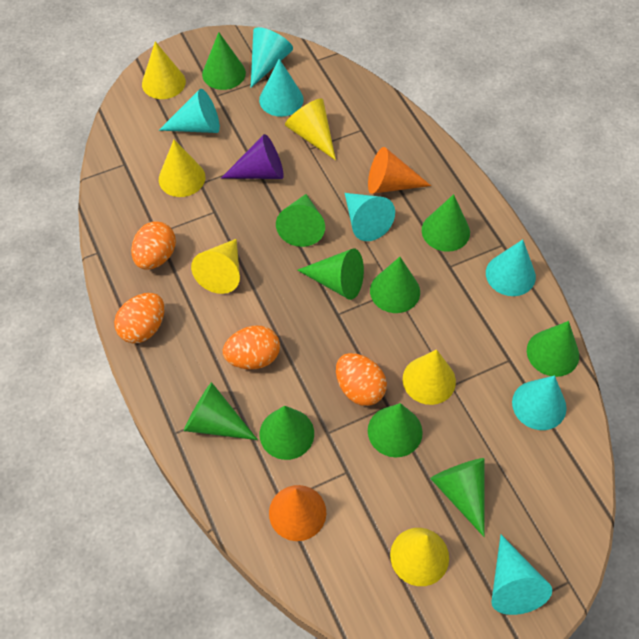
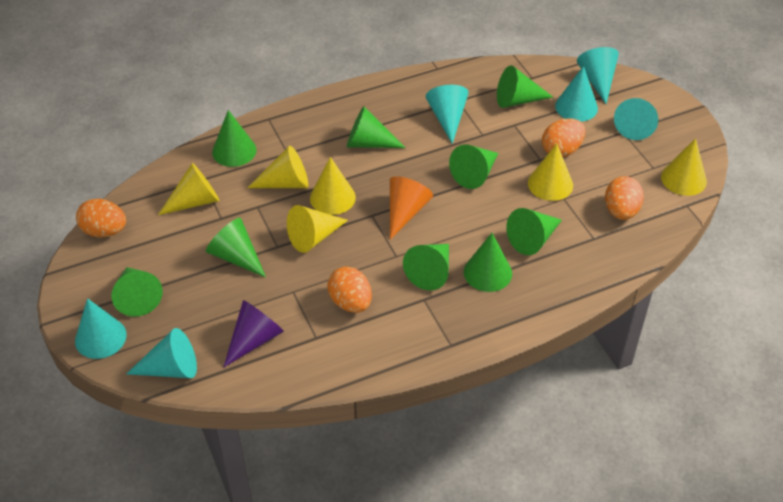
green cone: [184,382,258,440] [202,32,246,90] [260,406,314,460] [276,194,325,247] [297,249,364,300] [368,403,423,457] [370,257,420,313] [422,194,470,252] [430,458,485,537] [527,321,579,377] = 10 -> [111,267,163,317] [206,218,266,278] [212,110,257,167] [347,106,406,148] [403,244,449,290] [449,144,498,189] [464,233,512,292] [497,65,553,108] [506,208,562,255] = 9
orange cone: [269,485,326,541] [368,147,431,194] = 2 -> [390,176,433,240] = 1
turquoise cone: [159,89,220,133] [251,27,293,88] [259,59,304,117] [345,193,395,241] [486,239,536,296] [491,535,552,615] [512,375,567,430] = 7 -> [75,298,127,359] [126,328,197,378] [426,85,469,144] [555,66,598,122] [577,47,619,104] [614,98,658,140] = 6

